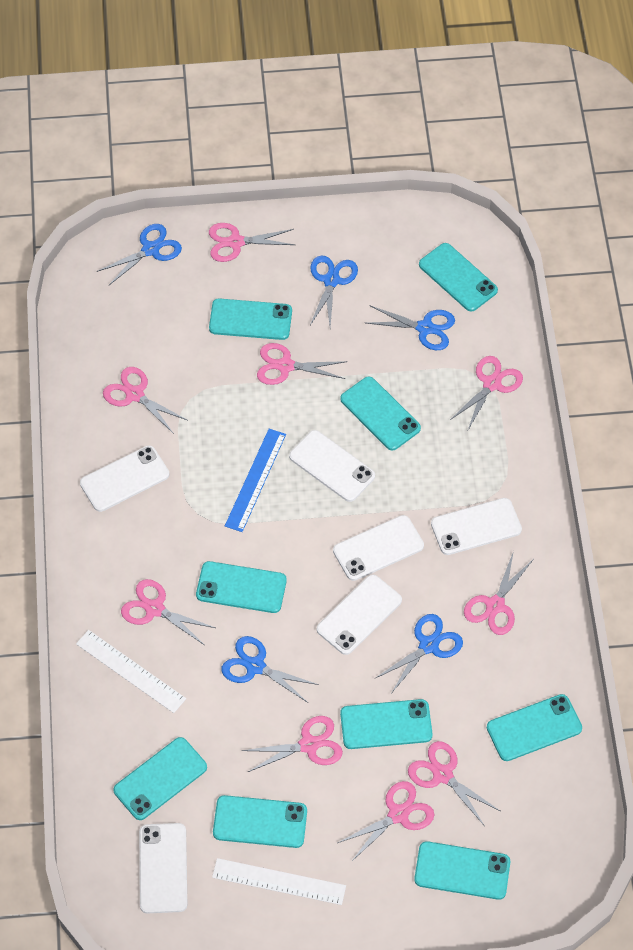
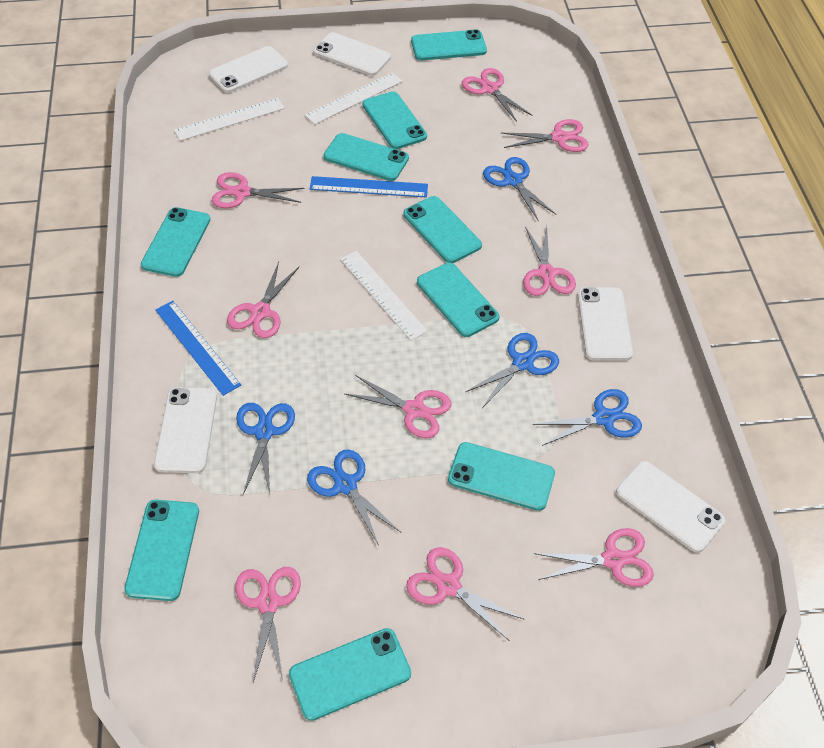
blue ruler: [225,429,286,532] = 1 -> [155,301,241,396] [310,176,428,198] = 2
white phone: [80,445,169,512] [139,823,187,914] [289,430,375,502] [317,574,402,655] [333,515,424,581] [431,498,522,555] = 6 -> [154,387,217,473] [209,46,288,93] [313,32,391,76] [577,287,633,360] [616,461,725,553] = 5
white ruler: [76,630,186,713] [212,858,346,905] = 2 -> [174,98,285,141] [305,72,402,125] [340,251,428,340] = 3

